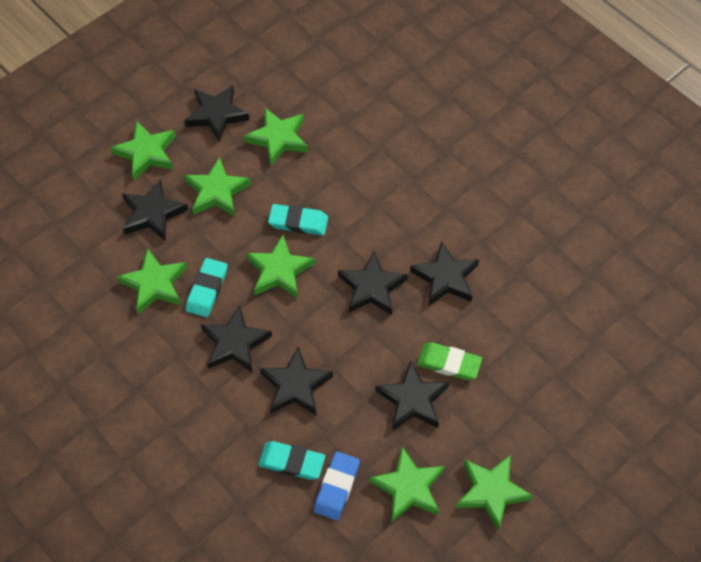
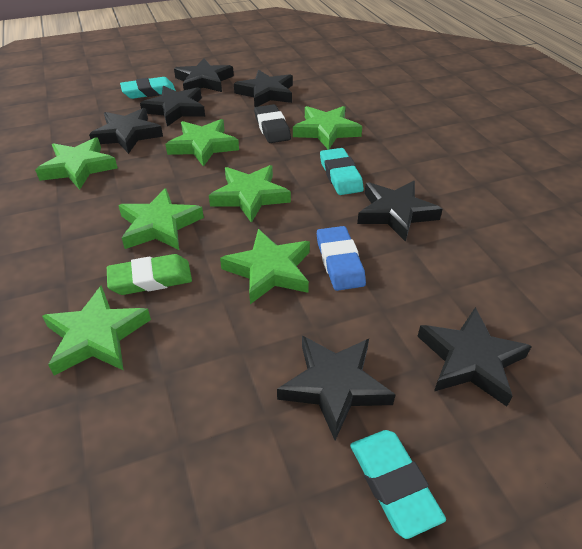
black eraser: none = 0 -> [254,104,291,143] = 1

